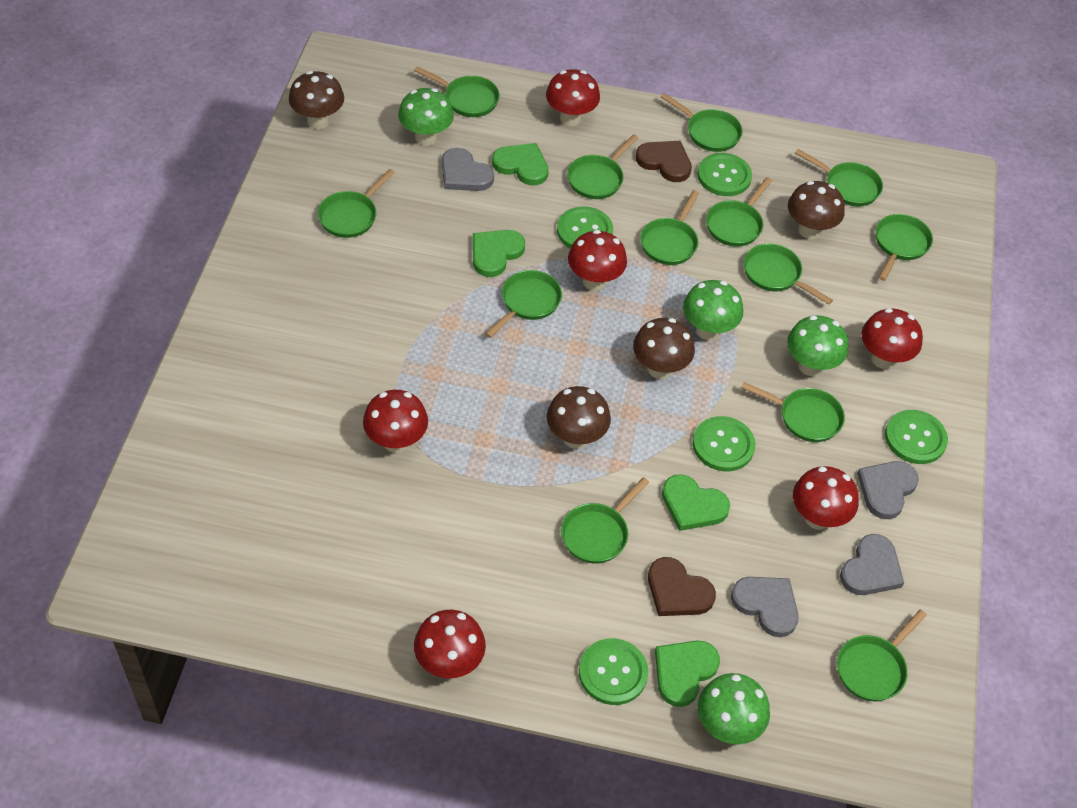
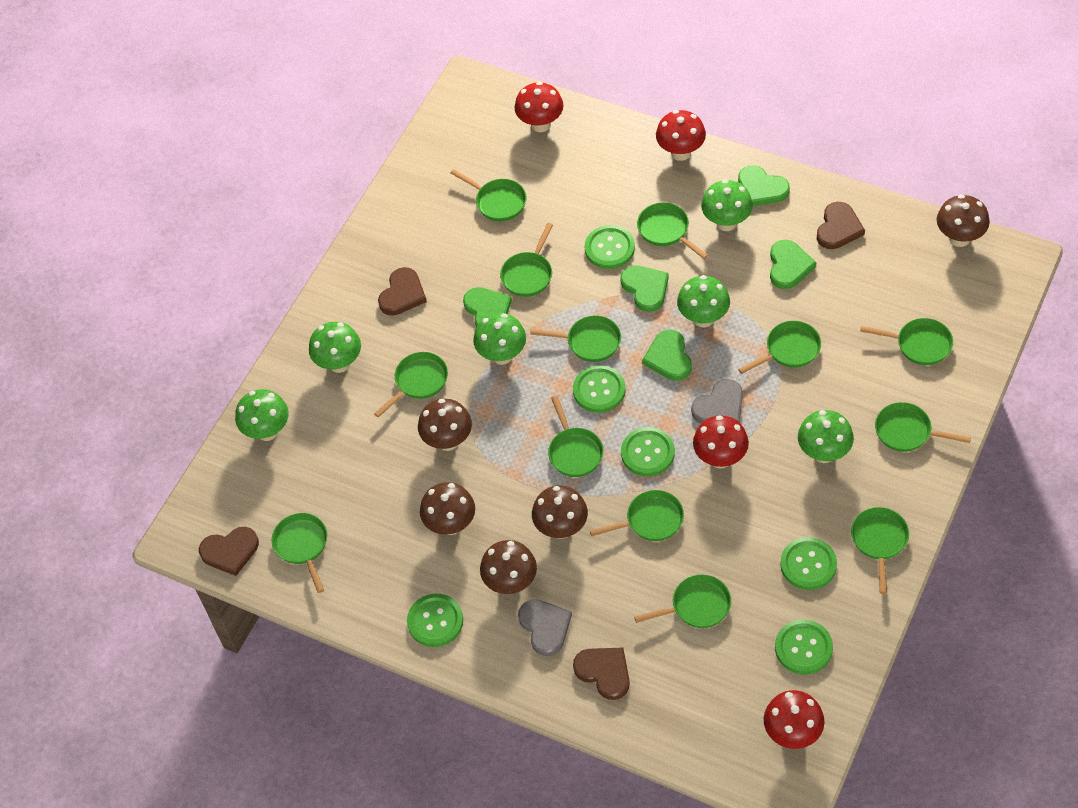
brown heart: [636,141,692,182] [648,557,716,616] = 2 -> [199,527,259,576] [378,267,427,316] [573,648,630,700] [817,202,865,249] = 4
brown mushroom: [289,71,344,129] [547,386,611,449] [633,318,695,379] [788,181,845,239] = 4 -> [418,399,472,451] [420,482,475,535] [480,540,537,594] [532,485,588,539] [937,195,990,247] = 5
green button: [557,206,613,249] [579,638,648,705] [693,416,756,471] [697,153,752,196] [885,410,948,464] = 5 -> [407,594,463,647] [573,365,626,413] [585,225,635,269] [621,427,675,476] [775,619,833,674] [780,537,837,590] = 6
green heart: [473,230,525,277] [492,143,549,186] [655,641,720,707] [662,474,730,531] = 4 -> [463,287,512,327] [620,265,669,312] [642,330,692,381] [738,165,790,206] [770,240,816,289] = 5
green mushroom: [398,88,454,146] [683,280,743,340] [698,673,770,744] [787,315,848,376] = 4 -> [235,389,289,441] [309,322,361,373] [473,313,526,365] [677,275,730,328] [701,180,753,231] [798,410,854,463] = 6
grey heart: [442,148,494,191] [731,577,799,637] [840,534,904,595] [857,461,919,519] = 4 -> [518,599,572,656] [691,379,743,424] = 2
red mushroom: [363,390,428,453] [414,610,486,678] [546,69,600,126] [568,230,627,291] [793,466,859,530] [861,308,923,369] = 6 -> [514,82,564,132] [656,110,706,161] [693,415,749,468] [764,690,825,749] = 4

